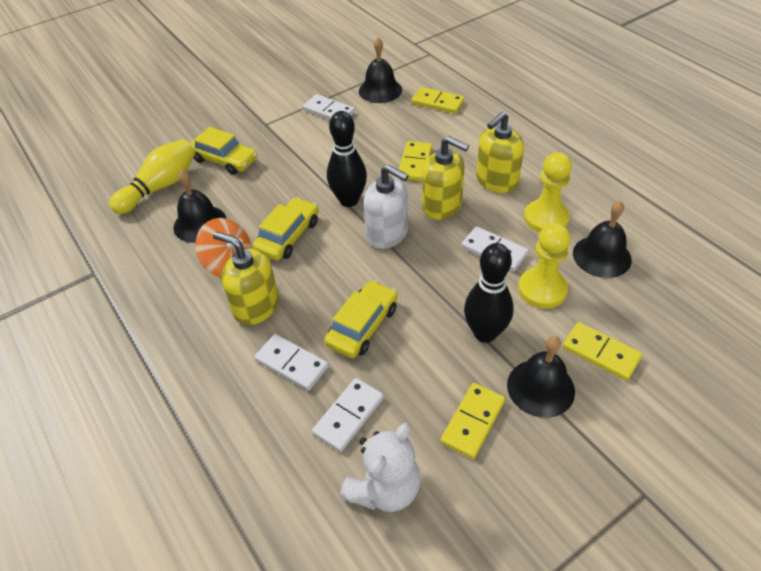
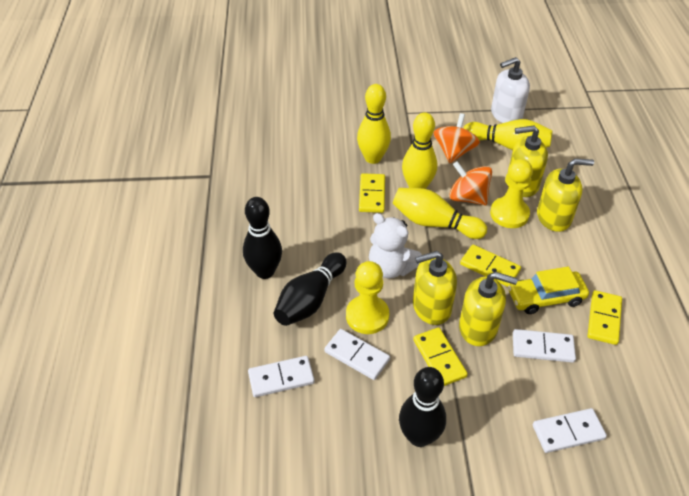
black bell: [174,170,226,243] [359,37,402,103] [507,336,575,418] [573,201,632,278] = 4 -> none = 0
black bowling pin: [327,111,367,207] [464,243,514,343] = 2 -> [243,197,282,279] [274,252,346,326] [399,367,446,447] = 3
orange spinning top: [195,218,252,277] = 1 -> [433,113,480,163] [449,161,492,205] = 2
yellow bowling pin: [109,139,196,214] = 1 -> [357,84,391,164] [393,188,487,239] [402,112,437,189] [463,119,553,150] = 4
yellow car: [190,127,257,175] [252,197,319,260] [324,280,398,358] = 3 -> [508,266,589,314] = 1
yellow soap dispenser: [213,232,279,325] [422,136,469,220] [476,112,524,193] = 3 -> [413,251,457,325] [459,272,518,346] [508,126,548,197] [537,158,594,232] = 4

